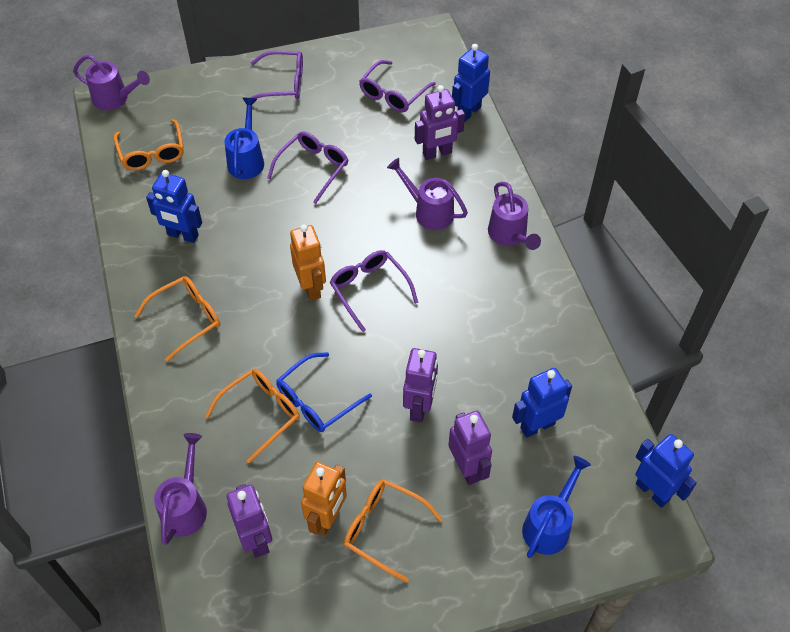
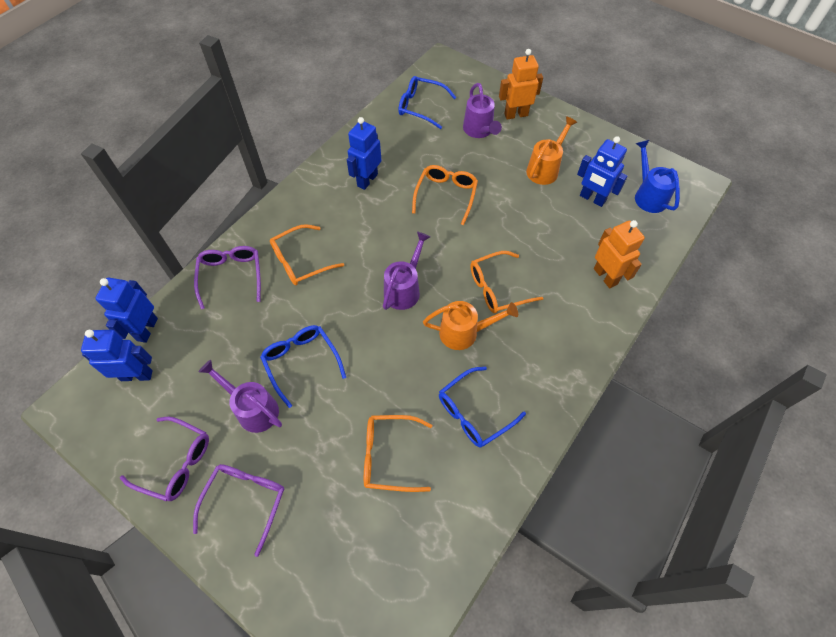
blue glasses: [276,352,372,432] = 1 -> [260,325,346,408] [398,76,456,129] [439,367,526,448] = 3
blue watering can: [224,98,264,179] [522,456,591,558] = 2 -> [635,140,680,213] = 1
orange watering can: none = 0 -> [423,301,518,350] [526,116,577,185] = 2
purple glasses: [250,51,303,99] [267,131,348,204] [330,250,418,332] [359,60,436,112] = 4 -> [120,417,209,501] [193,464,284,557] [194,246,261,309] = 3
purple robot: [226,484,272,558] [403,348,438,422] [415,85,465,160] [448,411,492,485] = 4 -> none = 0
purple watering can: [73,54,150,110] [154,433,207,545] [387,158,468,230] [488,182,541,250] = 4 -> [199,360,282,433] [383,232,430,310] [463,83,502,138] = 3

